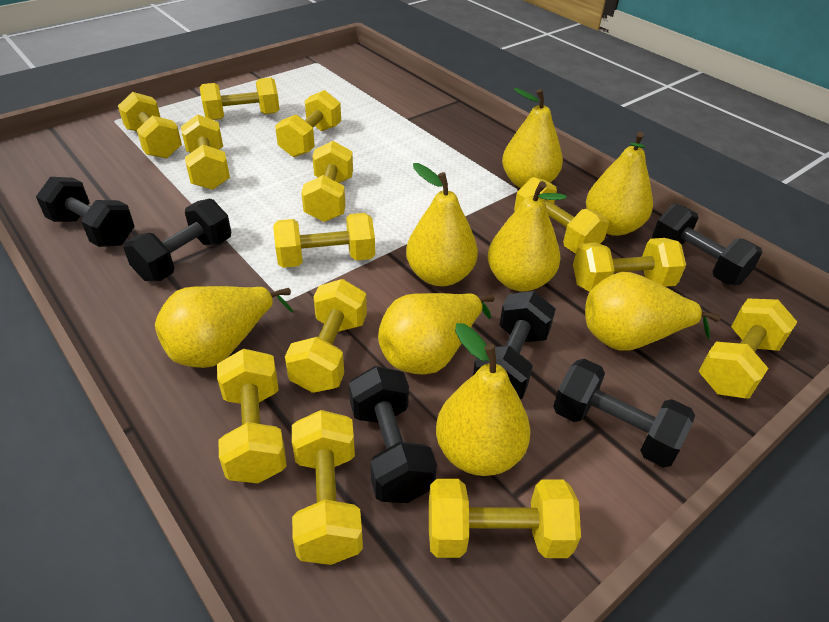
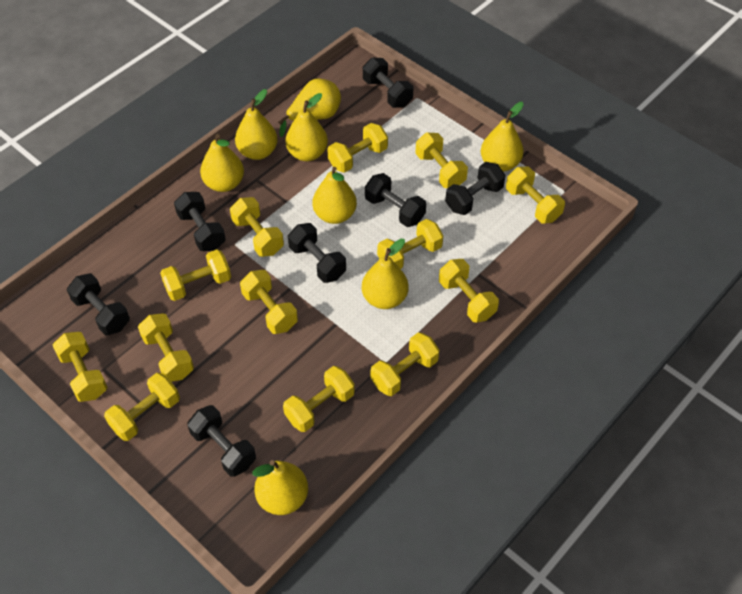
black dumbbell: [36,177,135,247] [123,199,231,281] [349,366,437,503] [473,291,556,399] [553,359,695,468] [652,204,763,285] = 6 -> [67,273,130,335] [174,192,226,251] [187,405,256,477] [288,223,346,283] [363,58,413,108] [365,173,426,227] [445,162,506,215] = 7

